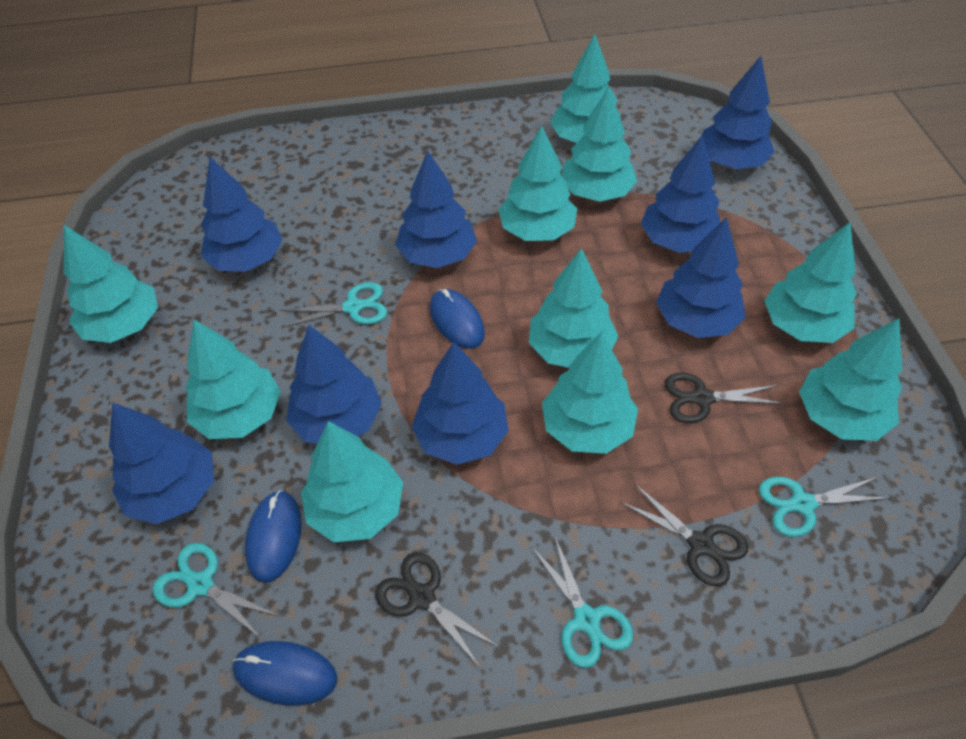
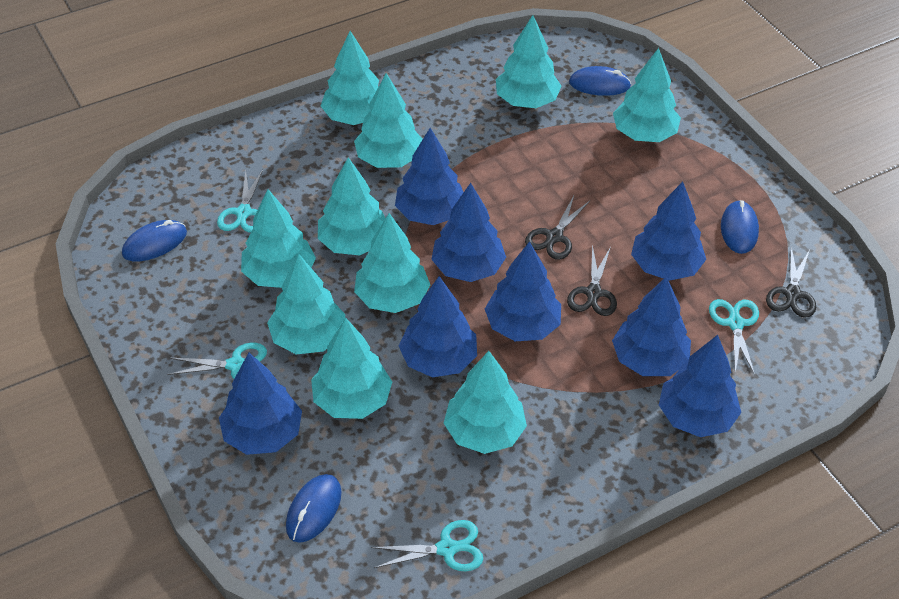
blue mouse: [233,641,337,706] [245,490,302,583] [430,289,485,349] = 3 -> [122,220,187,261] [286,474,342,543] [569,66,631,96] [721,200,759,254] = 4

